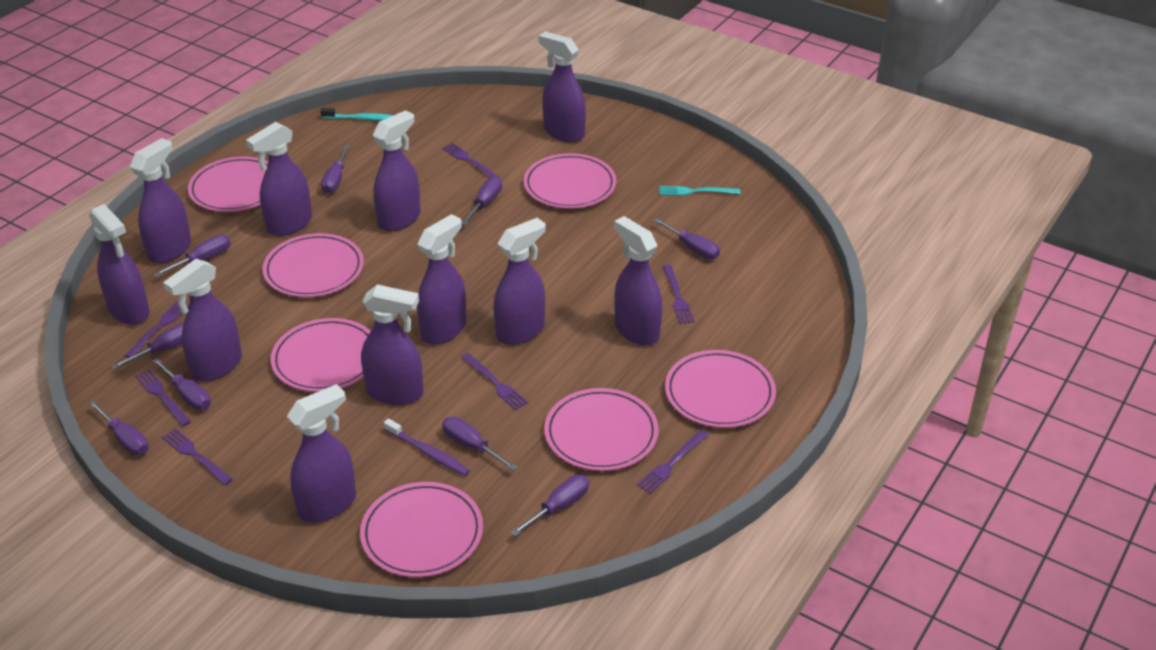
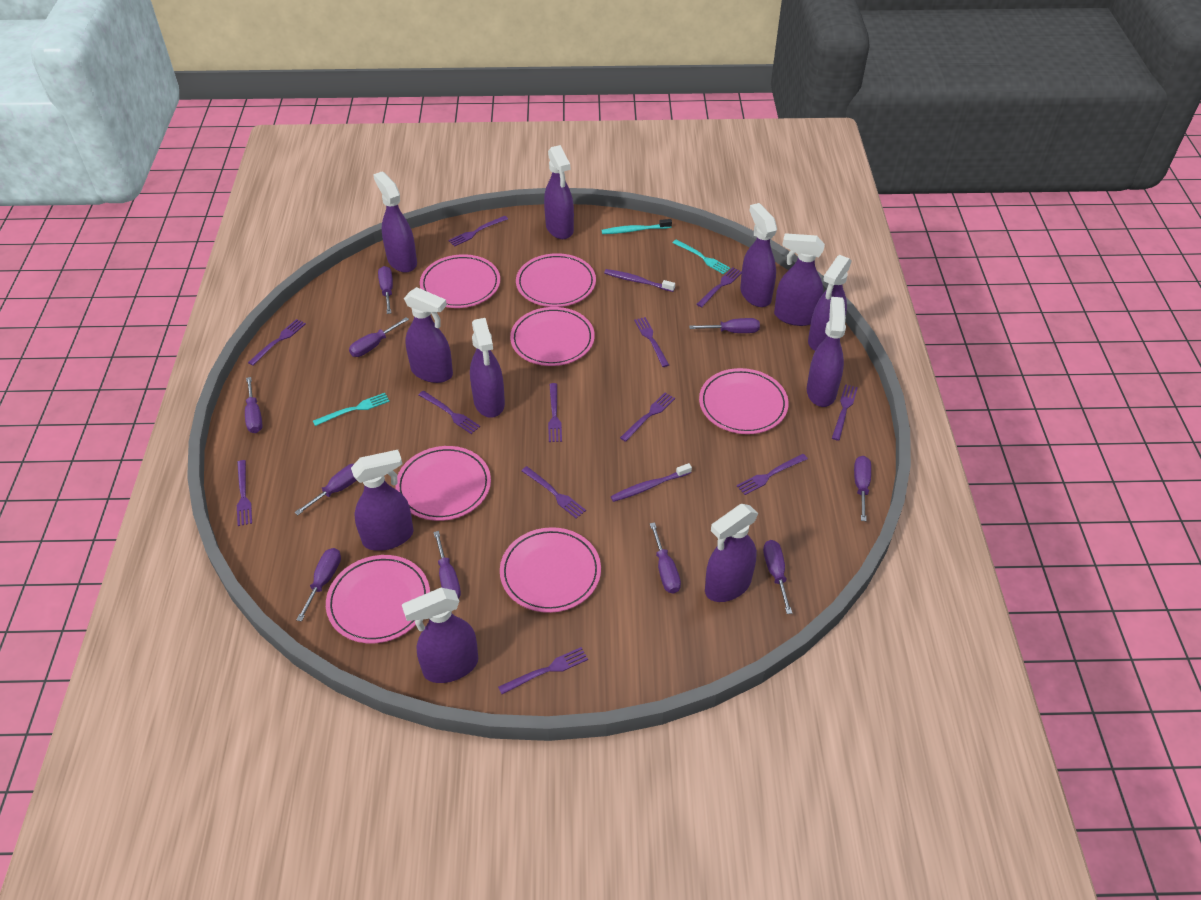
purple fork: [124,301,190,358] [135,369,191,426] [162,428,233,485] [442,143,499,178] [461,353,529,410] [637,430,709,494] [663,265,695,324] = 7 -> [237,460,252,526] [248,319,306,365] [419,391,480,434] [448,216,508,247] [498,647,588,694] [521,466,586,519] [548,383,562,442] [620,392,675,442] [634,317,669,367] [696,267,742,307] [737,454,808,495] [832,384,858,441] = 12
purple screwdriver: [89,401,149,455] [112,322,184,369] [152,358,211,410] [154,235,231,276] [321,145,350,194] [442,416,517,470] [462,176,502,225] [510,475,589,536] [653,218,720,259] = 9 -> [245,377,263,433] [294,464,357,515] [296,548,341,622] [349,317,409,357] [378,266,393,314] [433,531,461,599] [650,522,681,594] [689,318,760,333] [763,540,792,614] [854,456,871,521] = 10
purple toothbrush: [384,418,470,476] = 1 -> [604,269,675,292] [611,463,692,502] = 2
turquoise fork: [659,186,740,196] = 1 -> [313,393,390,426] [672,240,730,274] = 2

